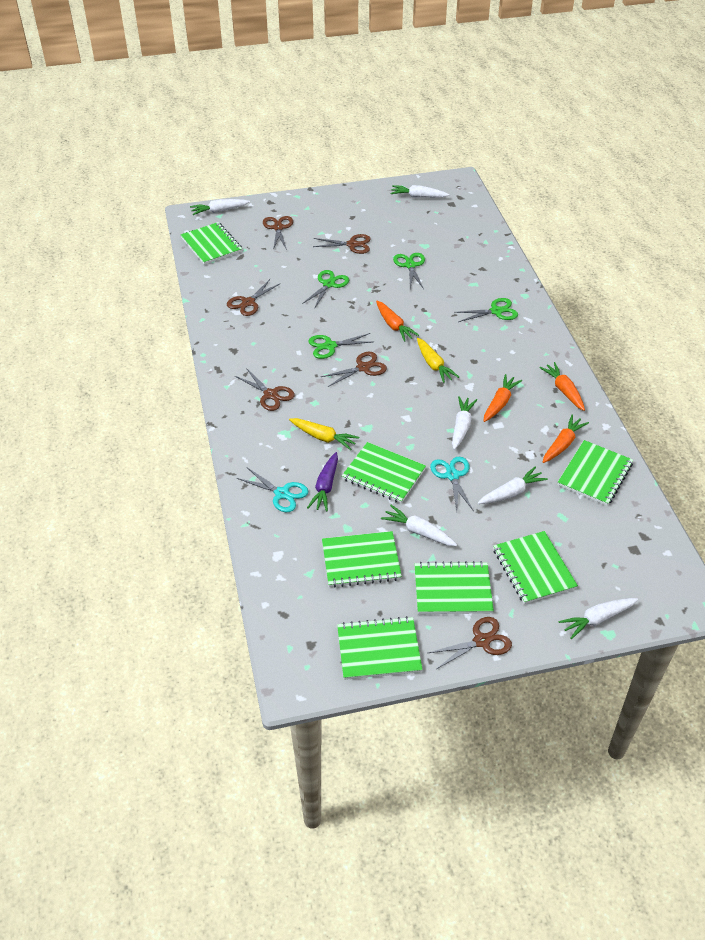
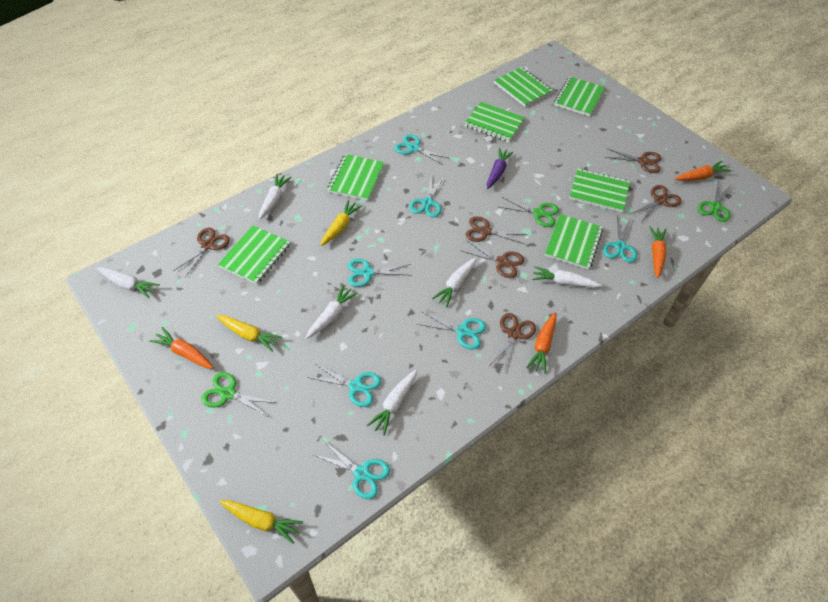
green scissors: [302,270,349,309] [308,333,372,359] [393,253,425,289] [454,298,518,322] = 4 -> [201,372,277,417] [500,197,559,227] [697,180,732,222] = 3
turquoise scissors: [237,468,308,512] [430,457,474,511] = 2 -> [308,364,381,407] [314,440,390,499] [348,259,412,287] [394,134,448,165] [409,174,444,217] [417,311,486,349] [603,216,637,263] = 7
yellow carrot: [289,418,359,450] [417,338,459,383] = 2 -> [216,315,283,352] [220,500,303,544] [320,200,362,246] = 3

